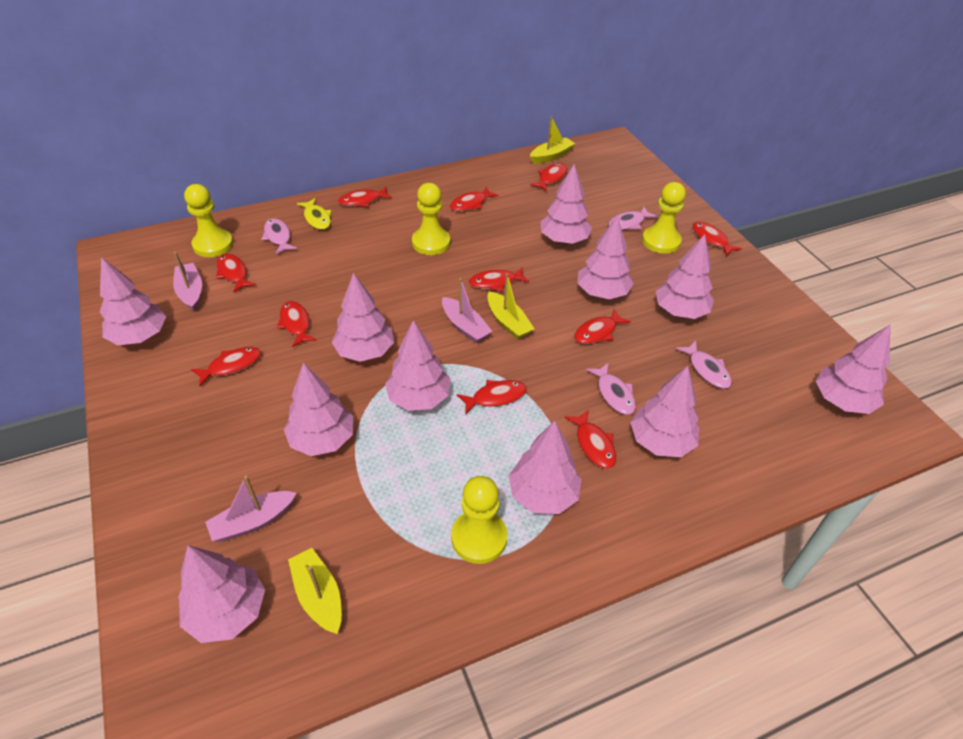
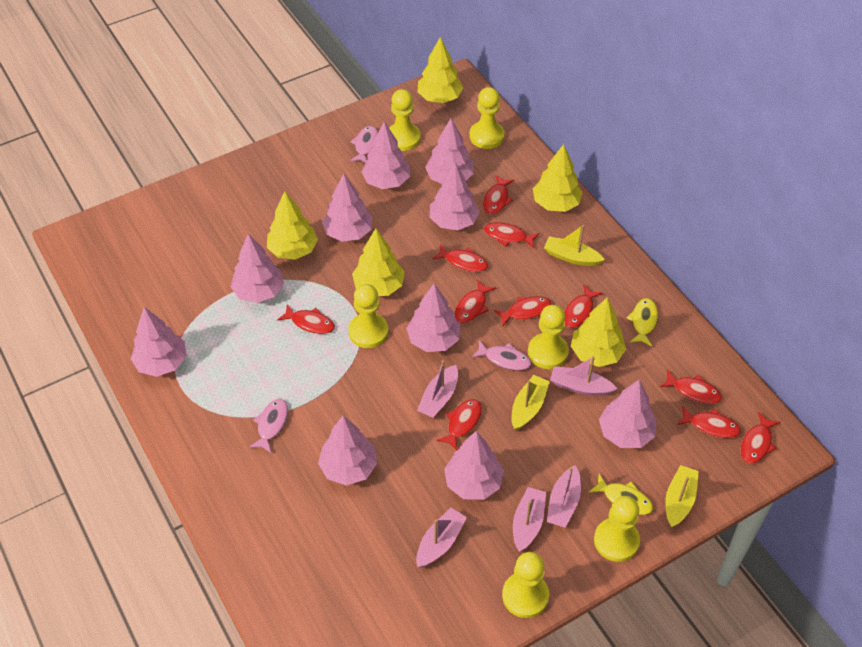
pink boat: [173,252,202,311] [205,476,297,542] [442,278,493,343] = 3 -> [416,508,467,567] [417,360,458,418] [513,487,546,552] [547,465,581,528] [550,356,617,396] = 5
pink fish: [261,218,297,254] [586,363,636,415] [608,207,657,230] [676,341,732,389] = 4 -> [249,399,288,453] [350,126,378,163] [471,341,532,370] = 3
pink tree: [100,257,166,345] [178,545,265,643] [284,363,353,456] [332,273,394,362] [385,320,450,411] [509,421,582,514] [541,164,592,244] [577,215,634,299] [630,366,699,457] [656,234,714,319] [816,324,891,414] = 11 -> [131,307,187,377] [231,234,284,303] [318,416,377,486] [322,173,373,242] [362,122,410,189] [406,284,461,352] [425,118,474,184] [430,162,480,230] [444,431,504,500] [599,379,657,448] = 10
yellow fish: [297,198,332,230] = 1 -> [589,474,653,515] [627,298,658,346] = 2
yellow pawn: [184,184,233,257] [412,183,450,255] [451,476,507,564] [642,182,686,254] = 4 -> [348,284,388,348] [389,89,421,151] [469,87,505,149] [502,552,549,618] [528,305,569,369] [594,496,640,562] = 6
yellow tree: none = 0 -> [267,192,318,260] [352,228,405,296] [417,37,463,103] [533,144,583,212] [571,297,626,367] = 5

